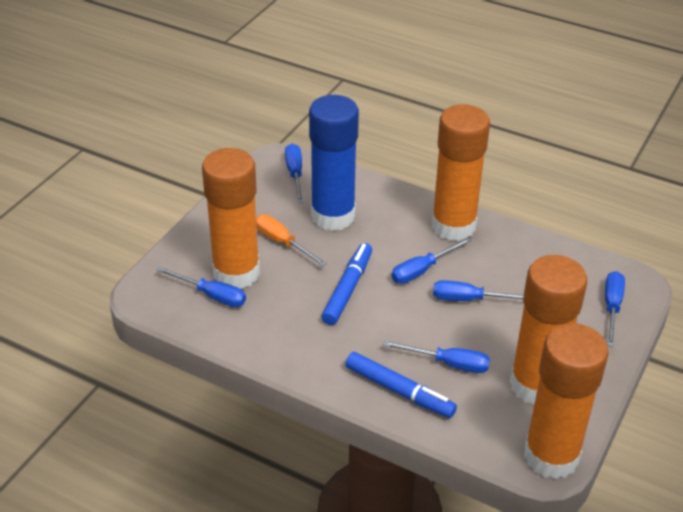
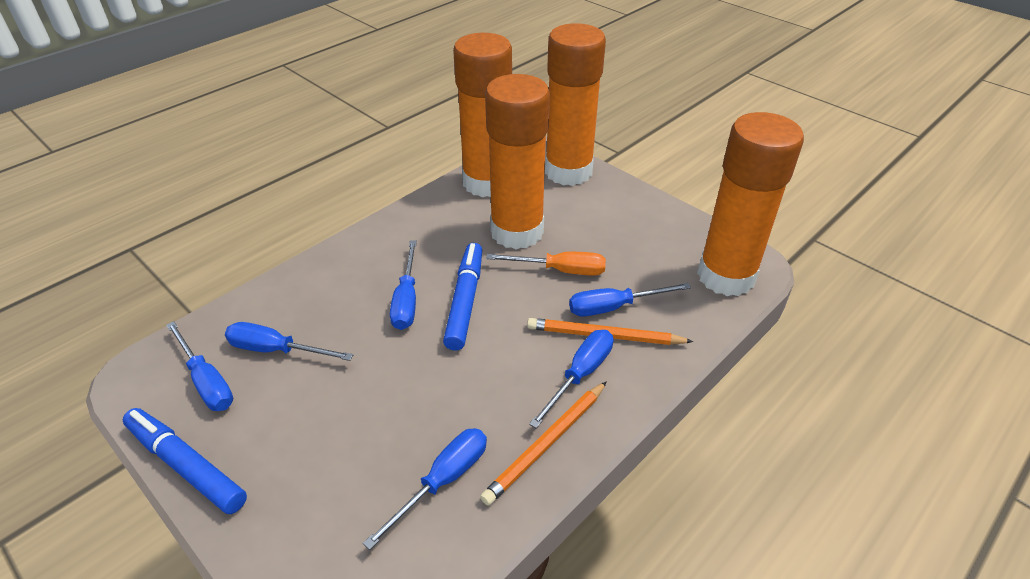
blue glue stick: [309,95,359,231] = 1 -> none = 0
orange pencil: none = 0 -> [480,381,607,506] [527,318,694,345] = 2

